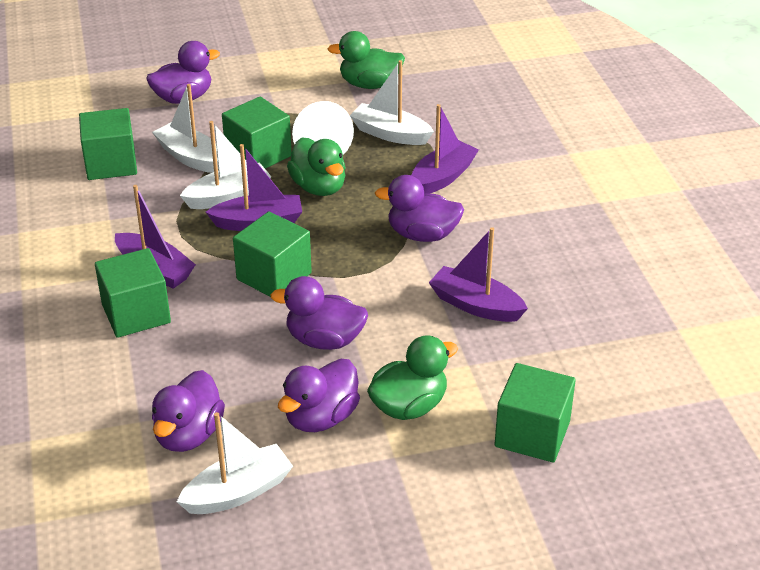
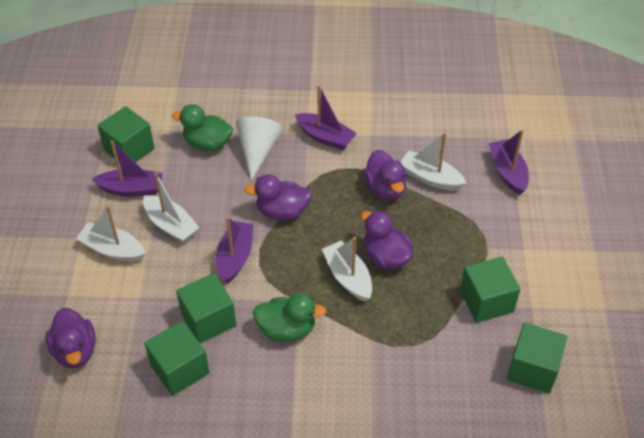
green duck: [287,137,346,196] [327,31,405,89] [367,335,458,420] = 3 -> [172,104,233,151] [253,293,326,342] = 2
purple duck: [146,41,220,104] [152,370,225,452] [270,276,368,350] [278,359,360,432] [375,175,464,242] = 5 -> [46,308,96,368] [244,174,312,220] [361,211,413,269] [363,150,407,200] = 4

